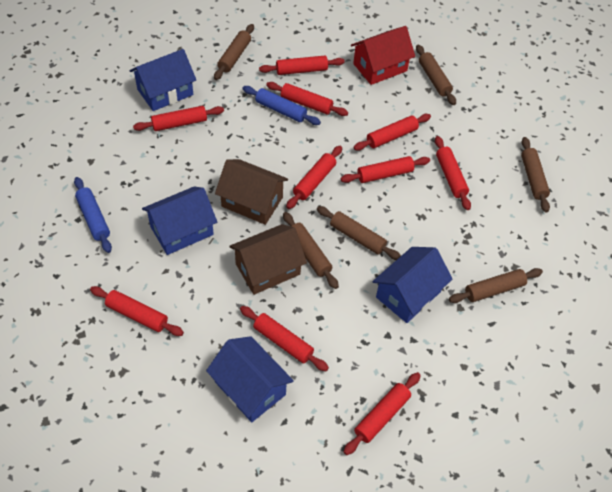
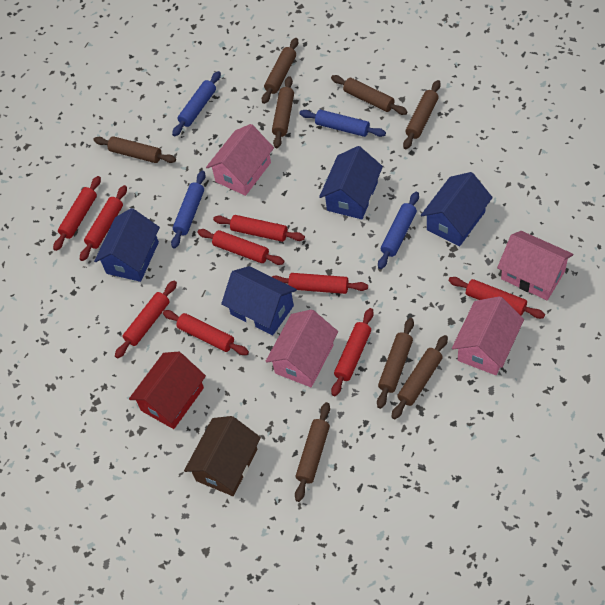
blue rolling pin: [74,177,112,253] [242,86,321,125] = 2 -> [171,171,206,249] [172,71,221,136] [299,110,386,137] [378,192,419,269] = 4
brown house: [215,159,288,225] [229,224,307,295] = 2 -> [184,416,261,496] = 1
brown rolling pin: [214,24,254,80] [283,212,339,289] [317,206,401,260] [416,45,456,105] [449,268,543,303] [521,137,550,213] = 6 -> [93,136,176,163] [262,38,298,104] [272,76,294,148] [295,402,330,502] [331,75,408,115] [377,318,414,409] [392,335,448,419] [403,80,441,149] = 8
pink house: none = 0 -> [206,124,274,196] [265,309,338,387] [452,296,524,375] [497,231,573,300] = 4
red rolling pin: [90,286,184,336] [133,106,224,131] [240,306,329,371] [259,56,345,75] [266,82,348,116] [286,146,342,209] [341,156,430,183] [344,372,421,455] [353,114,431,151] [435,136,471,210] = 10 -> [53,176,101,251] [80,185,127,261] [115,281,177,359] [163,310,249,355] [197,229,284,265] [213,215,305,242] [272,273,368,294] [331,308,374,396] [449,277,545,319] = 9

